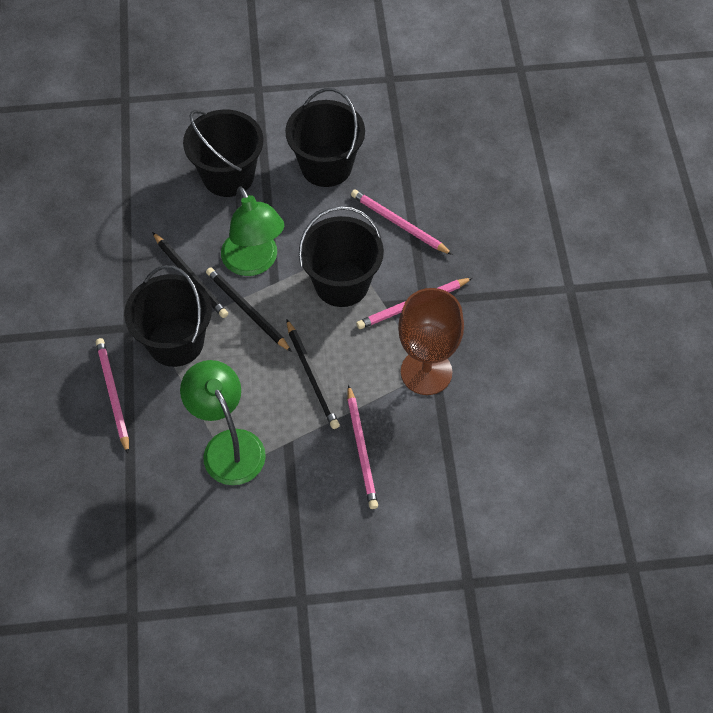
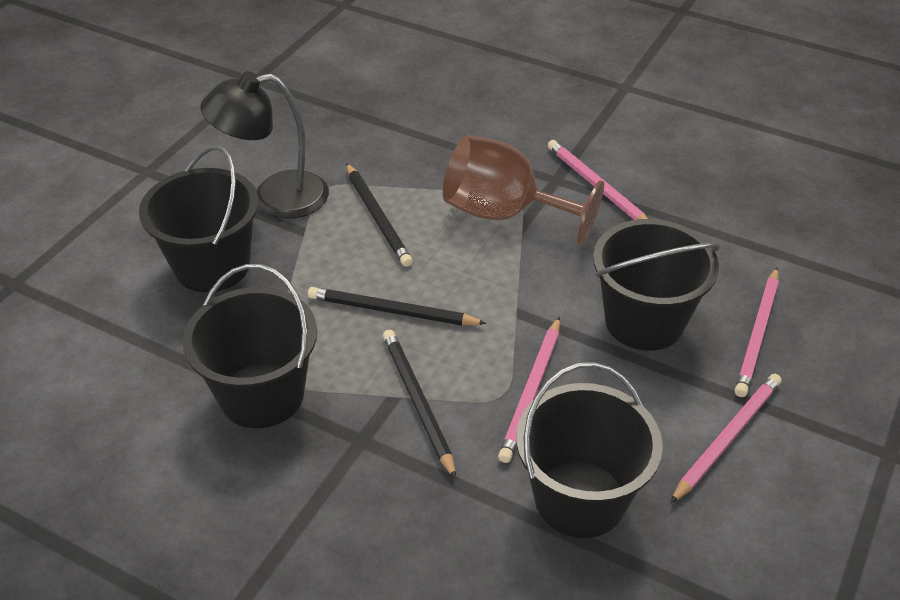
black lamp: none = 0 -> [200,72,329,219] = 1
green lamp: [180,360,266,485] [221,187,284,276] = 2 -> none = 0

